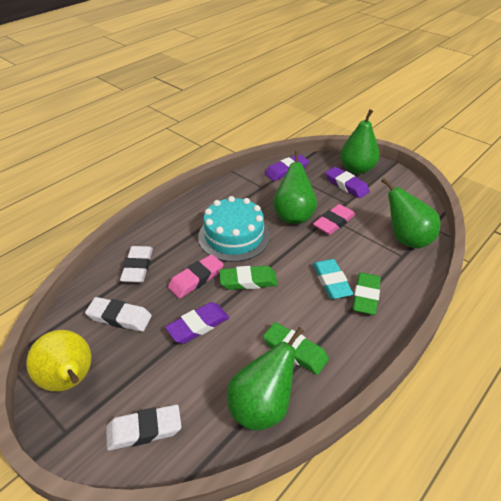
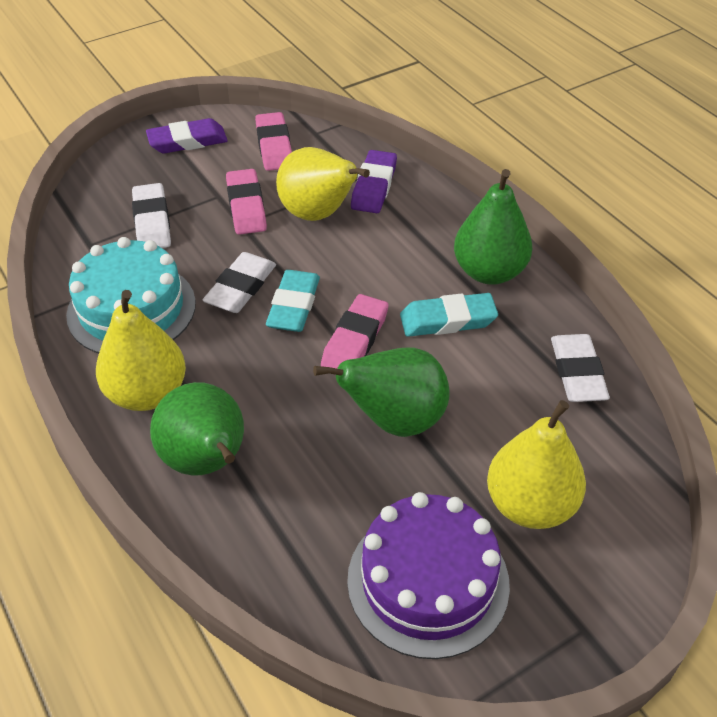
green eraser: [219,266,278,290] [263,322,329,375] [352,272,381,315] = 3 -> none = 0
green pear: [227,327,304,431] [273,151,317,224] [340,109,380,174] [381,178,440,248] = 4 -> [150,382,244,475] [313,347,450,437] [454,169,532,285] = 3
pink eraser: [168,254,224,298] [313,204,356,235] = 2 -> [226,169,267,235] [255,112,292,171] [321,294,389,369] = 3
purple cake: none = 0 -> [347,492,510,659] = 1
purple eraser: [165,302,229,344] [265,154,309,181] [325,167,370,198] = 3 -> [146,118,228,153] [351,150,397,213] = 2
turquoise eraser: [313,259,353,299] = 1 -> [266,270,320,332] [400,293,498,337] = 2
yellow pear: [26,330,92,392] = 1 -> [96,290,186,411] [276,147,370,221] [487,400,586,529] = 3

